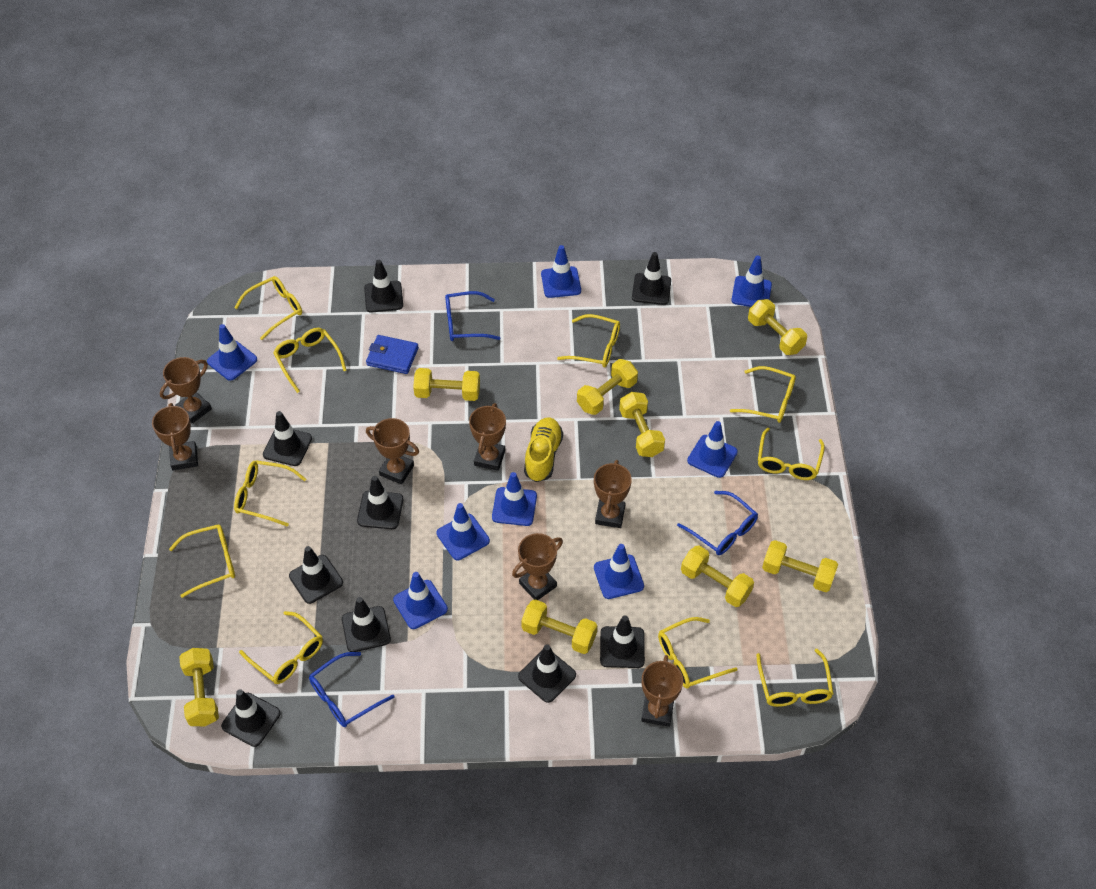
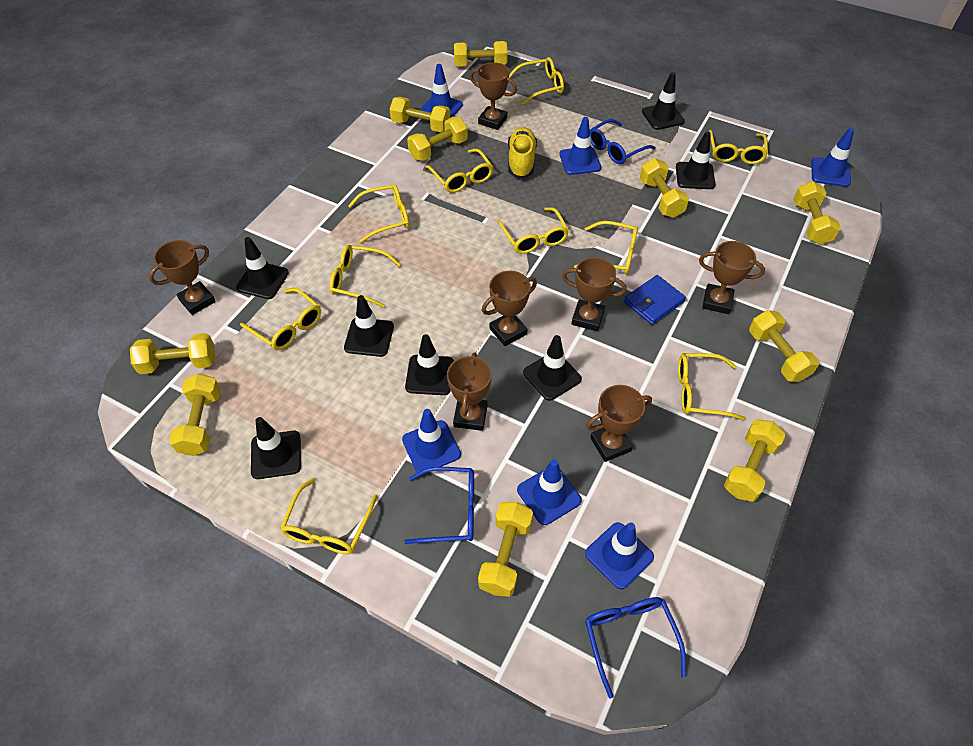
black traffic cone: [221,689,281,747] [263,411,312,466] [289,546,343,604] [342,597,391,652] [357,476,403,529] [364,260,403,313] [518,644,576,703] [600,615,645,668] [632,252,671,305] = 9 -> [236,237,289,299] [251,417,301,479] [344,295,394,357] [405,334,454,395] [523,335,582,401] [642,72,685,130] [676,131,716,189] = 7
blue traffic cone: [207,324,257,381] [393,572,448,629] [437,503,490,560] [492,472,537,526] [541,245,581,298] [594,544,644,599] [687,421,738,478] [732,255,772,307] = 8 -> [402,409,461,473] [420,64,463,118] [517,459,582,525] [560,117,601,175] [585,522,654,589] [811,128,854,187] = 6
yellow dumbbell: [179,648,219,726] [413,368,480,401] [521,599,597,654] [577,359,638,415] [619,392,665,457] [681,546,754,607] [748,299,807,355] [762,540,838,592] = 8 -> [130,333,215,374] [169,373,221,456] [390,97,450,132] [407,117,468,161] [454,41,508,67] [478,502,533,597] [640,158,689,218] [724,419,786,502] [749,310,819,382] [793,181,841,245] = 10

